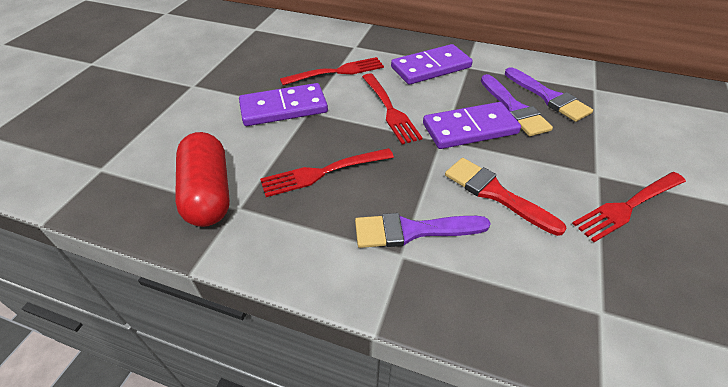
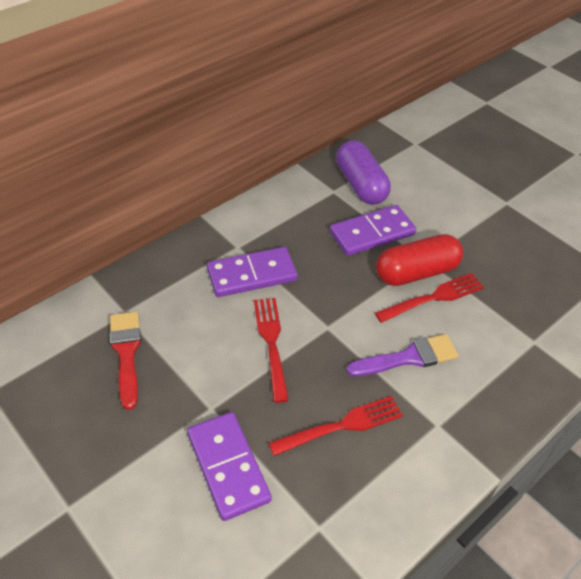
purple brush: [355,213,490,248] [481,74,553,136] [505,67,593,122] = 3 -> [346,334,458,377] = 1
purple capsule: none = 0 -> [336,140,391,205] = 1
red fork: [260,148,394,197] [280,57,384,85] [362,73,423,144] [572,172,686,242] = 4 -> [254,298,289,403] [269,396,403,456] [375,273,484,323] = 3

